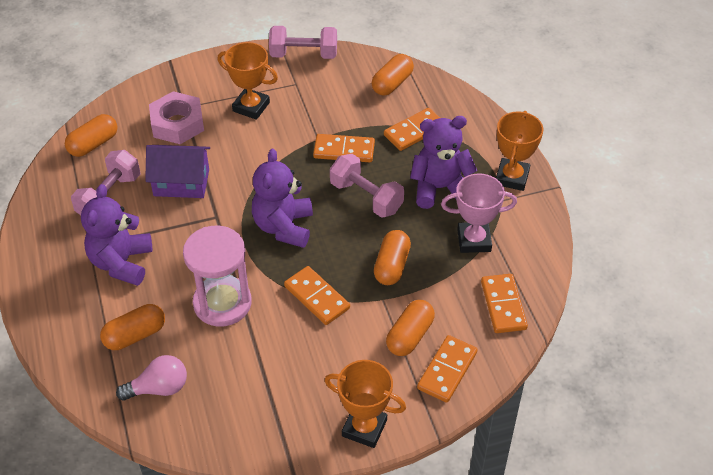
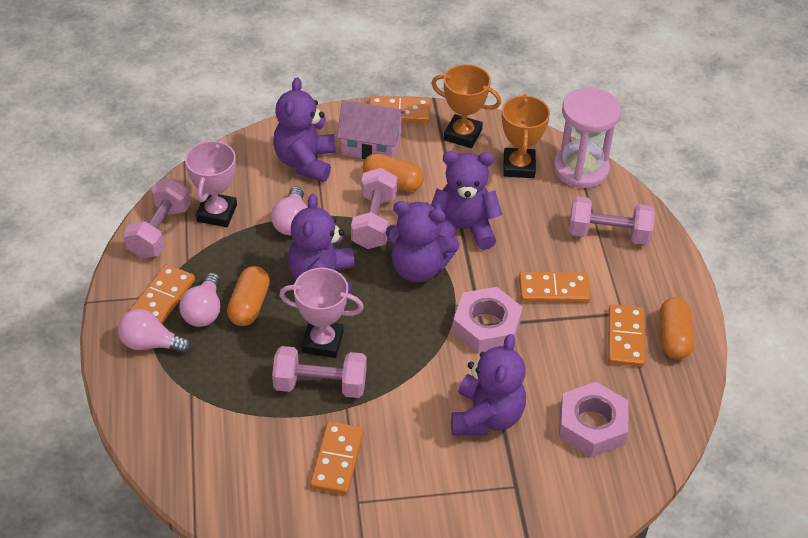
orange capsule: [65,114,117,157] [100,304,165,350] [372,54,414,96] [374,230,411,285] [386,300,435,356] = 5 -> [227,266,270,326] [363,153,424,192] [659,297,694,359] = 3
orange trophy: [218,42,278,120] [325,360,406,448] [496,111,544,191] = 3 -> [431,64,501,148] [502,94,550,178] = 2
pink dumbbell: [71,150,140,215] [269,26,337,59] [330,154,404,218] = 3 -> [124,178,191,258] [272,346,367,398] [351,168,397,249] [569,196,655,245] = 4
pink house: none = 0 -> [337,100,406,159] = 1
pink light bulb: [116,355,187,401] = 1 -> [118,309,191,354] [179,273,220,327] [271,186,307,235] = 3
pink nut: [149,91,204,144] = 1 -> [452,287,523,354] [559,382,629,457] = 2
pink trophy: [441,173,517,253] = 1 -> [185,140,237,227] [279,268,364,358] = 2
purple house: [145,145,210,198] = 1 -> none = 0
purple teddy bear: [81,184,152,286] [252,149,313,248] [410,116,477,209] = 3 -> [273,77,336,182] [288,194,355,300] [386,201,460,283] [431,151,502,250] [451,334,526,435] = 5

